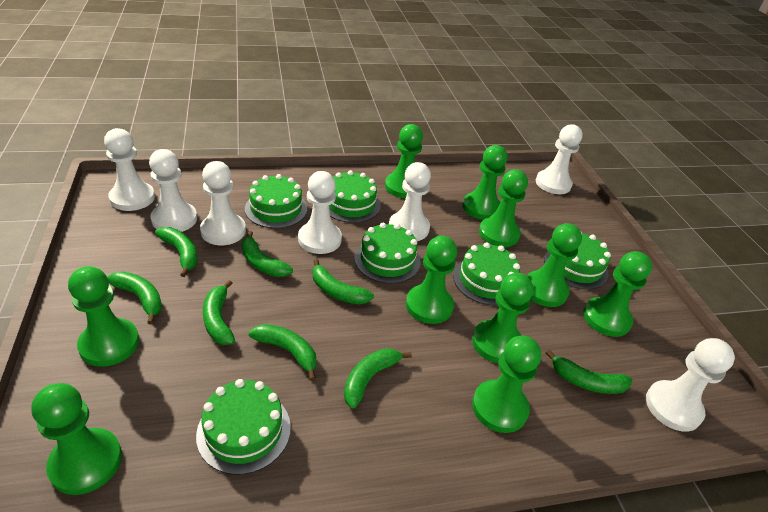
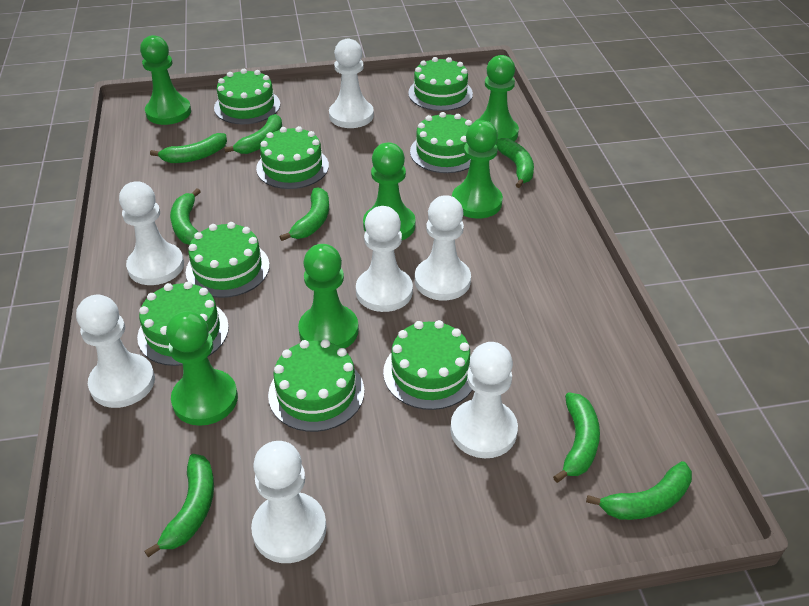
green cake: [196,379,291,475] [245,174,307,228] [329,170,381,223] [354,223,421,284] [453,242,520,305] [544,232,611,290] = 6 -> [137,281,229,366] [186,222,270,298] [214,69,280,124] [256,126,329,189] [268,339,364,432] [383,320,472,410] [408,57,473,111] [410,112,472,173] = 8
green pawn: [31,383,122,495] [68,266,139,367] [385,124,423,198] [406,236,457,324] [462,145,507,220] [472,273,534,363] [472,336,541,433] [479,169,528,247] [526,223,582,307] [583,251,652,337] = 10 -> [140,35,191,125] [166,311,238,426] [298,244,359,349] [363,143,416,240] [452,120,503,219] [475,55,519,141] = 6

